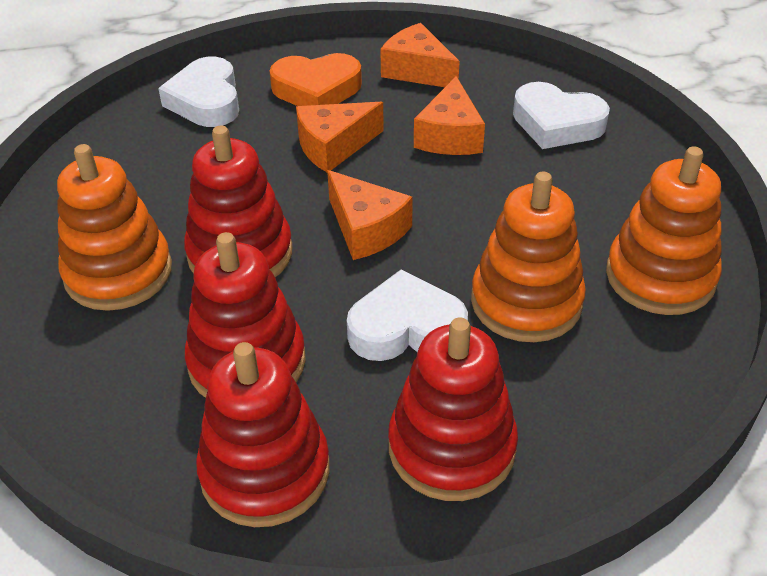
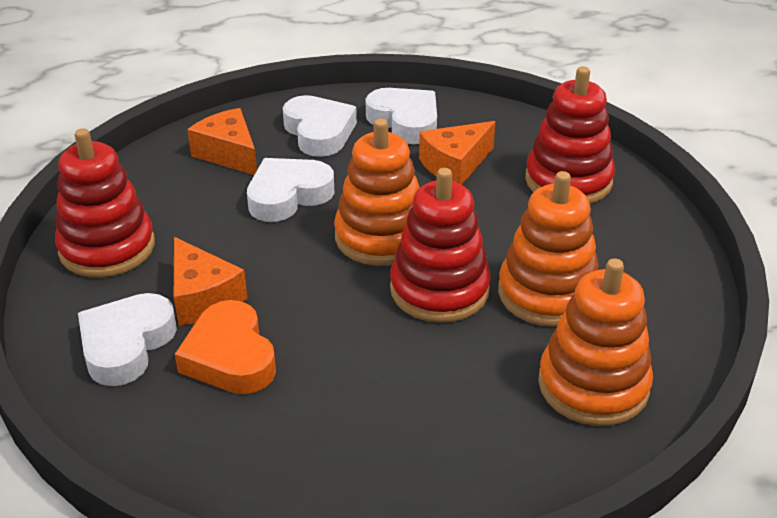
orange cheese: [296,102,384,172] [327,170,413,260] [380,23,460,87] [414,76,485,155] = 4 -> [174,237,248,326] [187,108,257,175] [419,121,496,185] = 3
red stacking toy: [184,125,292,277] [185,232,306,398] [196,342,330,527] [388,317,518,501] = 4 -> [55,128,155,278] [390,168,491,323] [525,66,615,204] = 3
white heart: [158,57,239,127] [347,270,468,361] [513,82,610,149] = 3 -> [78,293,177,386] [247,158,335,222] [283,95,357,157] [366,88,437,144] = 4

